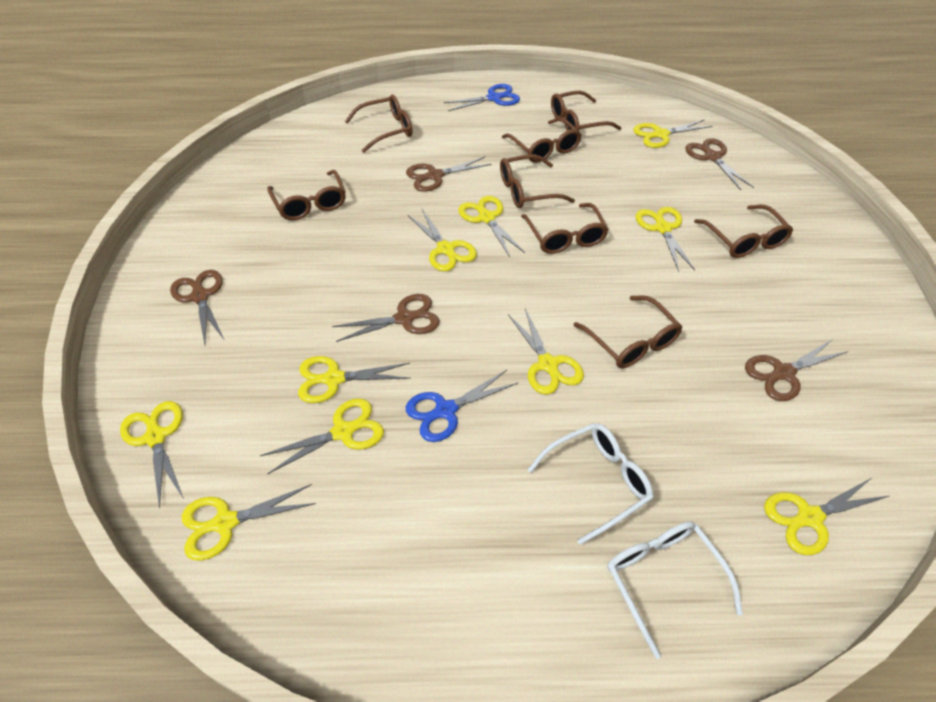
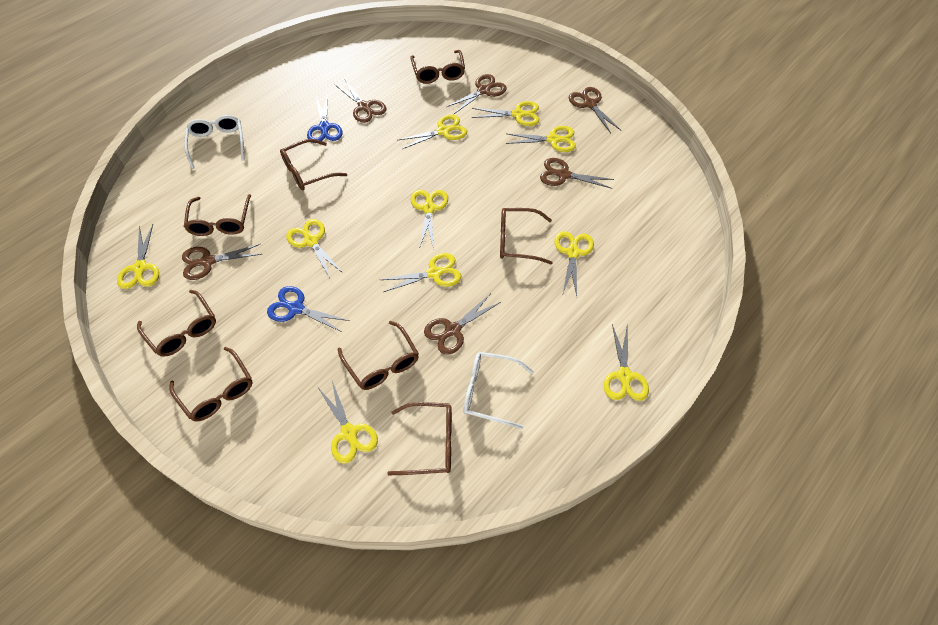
brown scissors: [170,270,224,345] [332,294,440,342] [406,157,491,192] [685,138,754,190] [745,339,848,401] = 5 -> [182,244,261,280] [334,79,386,123] [424,294,501,354] [446,74,507,114] [540,158,614,189] [569,87,621,134] = 6

